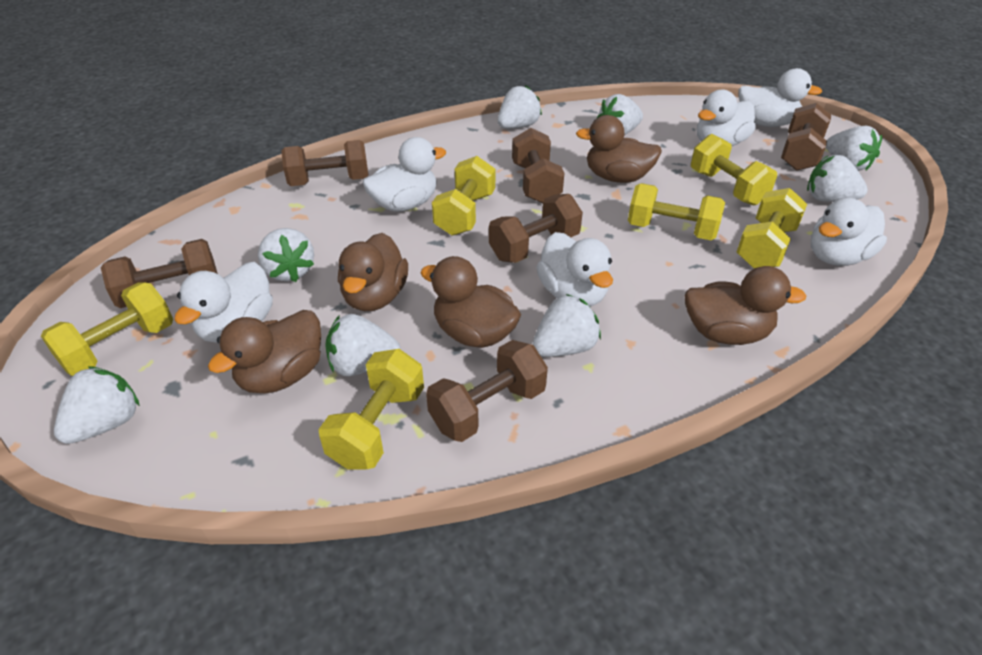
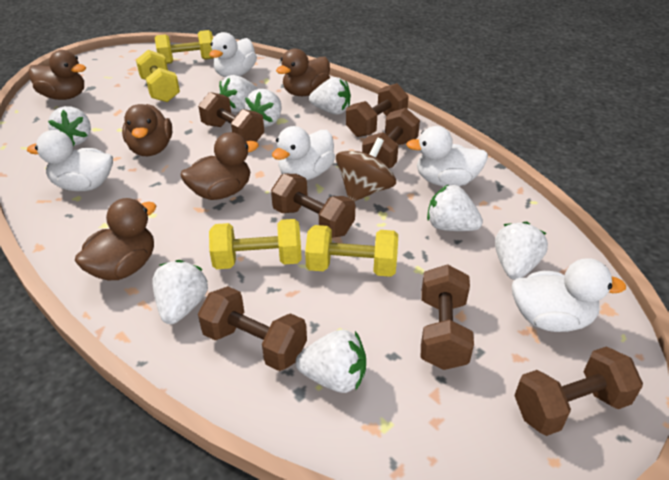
brown dumbbell: [101,239,218,308] [281,140,368,186] [426,340,548,442] [489,194,583,263] [512,128,564,203] [781,103,831,171] = 6 -> [198,92,264,142] [198,286,307,371] [271,174,355,238] [346,83,409,137] [362,108,420,168] [421,264,474,370] [514,346,643,436] = 7
brown spinning top: none = 0 -> [336,137,396,202] = 1
white duck: [174,262,273,343] [362,137,446,212] [536,232,613,307] [697,90,755,146] [739,68,822,127] [811,197,887,266] = 6 -> [27,130,113,191] [209,32,257,77] [272,126,335,180] [406,126,488,187] [512,258,626,332] = 5
yellow dumbbell: [41,282,173,376] [318,349,424,470] [432,156,495,236] [628,183,725,240] [691,134,777,206] [737,188,807,269] = 6 -> [136,50,180,102] [155,30,213,64] [209,219,302,269] [305,225,398,277] = 4

